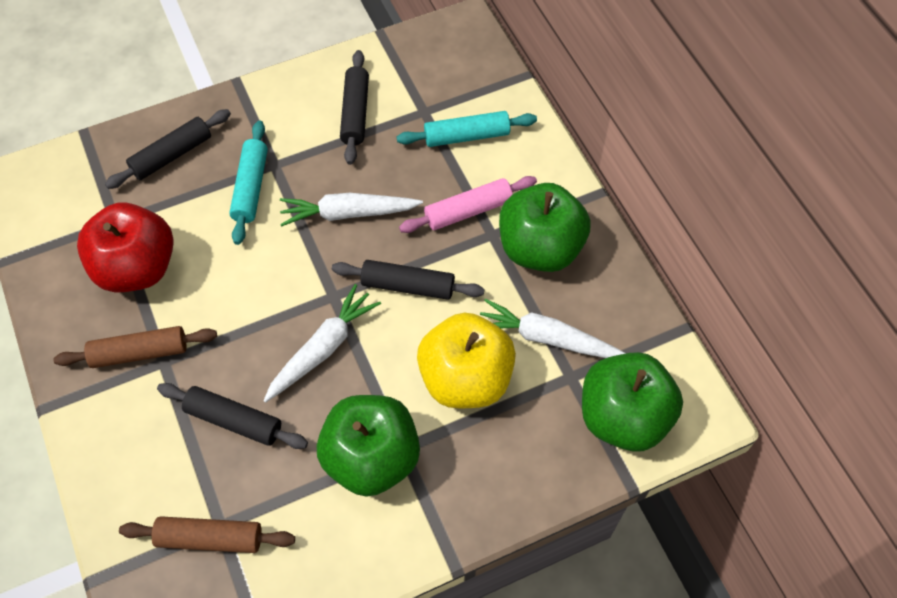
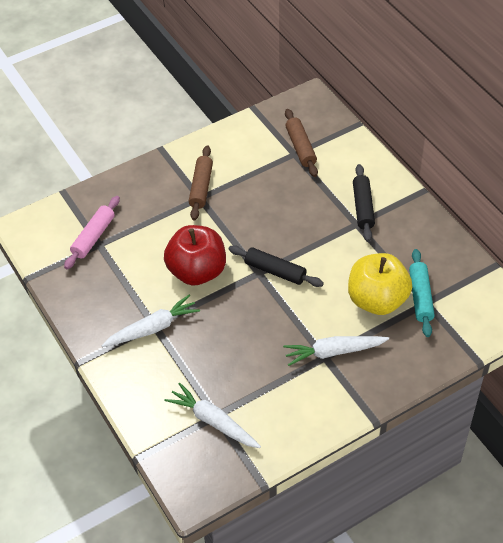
black rolling pin: [105,109,231,189] [157,383,308,449] [332,260,484,300] [340,50,369,165] = 4 -> [228,245,324,287] [353,164,375,242] = 2
green apple: [317,395,420,497] [499,183,591,272] [582,352,683,452] = 3 -> none = 0
turquoise rolling pin: [229,120,268,245] [397,111,537,147] = 2 -> [409,249,435,337] = 1

